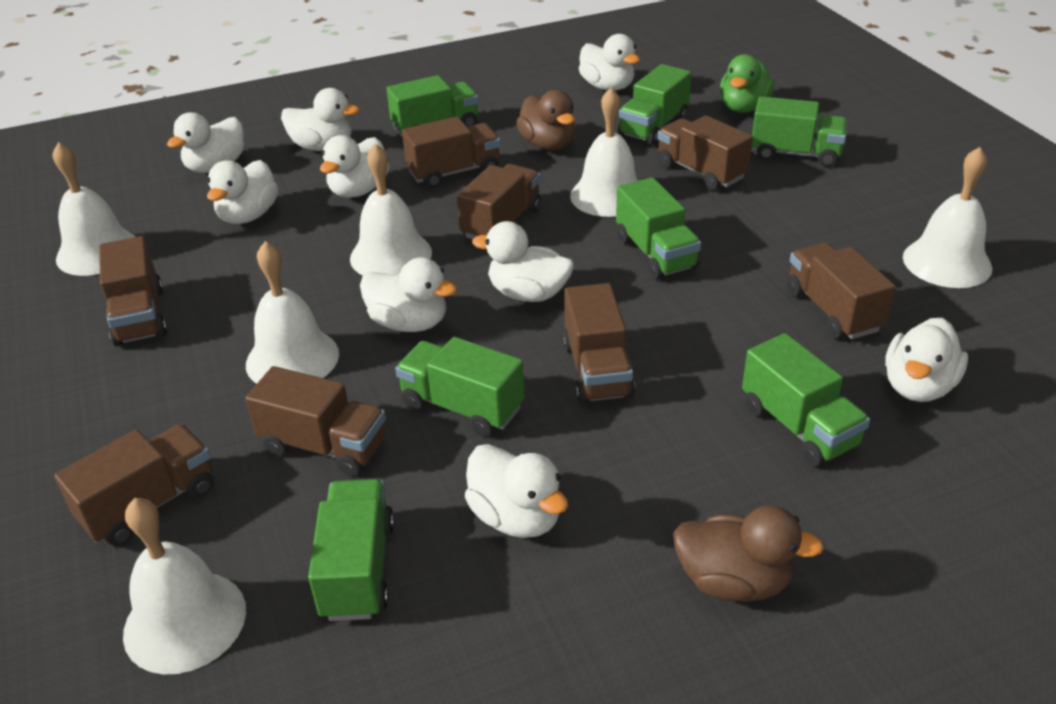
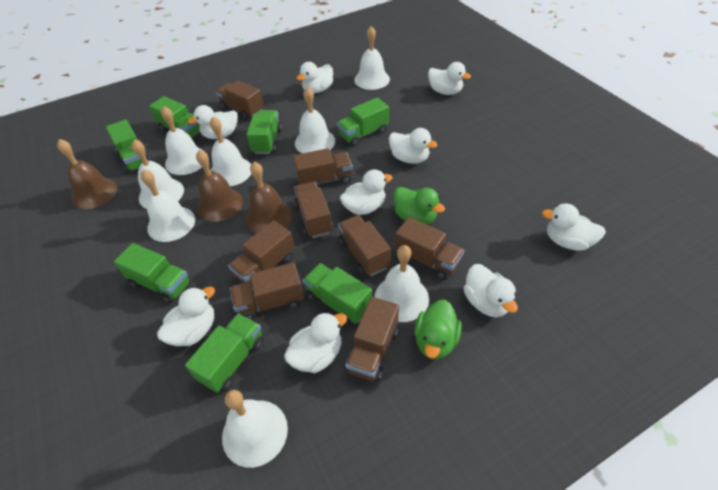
brown bell: none = 0 -> [57,139,117,209] [196,150,243,222] [246,162,293,233] = 3
brown duck: [516,90,575,150] [673,505,824,602] = 2 -> none = 0
green duck: [720,54,774,113] = 1 -> [394,187,445,224] [415,299,462,359] = 2
white bell: [53,142,136,276] [123,498,246,675] [246,241,339,384] [350,143,432,275] [570,88,638,217] [903,147,992,288] = 6 -> [131,139,184,209] [141,169,195,242] [161,106,205,175] [210,117,251,186] [222,390,288,468] [295,87,335,154] [354,26,390,90] [374,245,429,322] = 8

